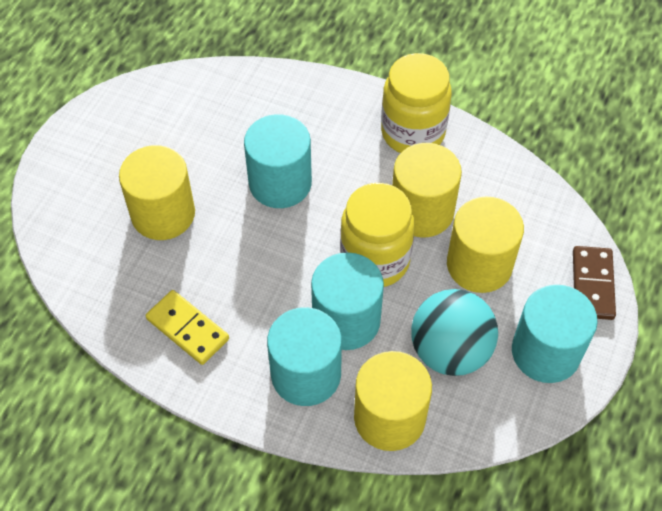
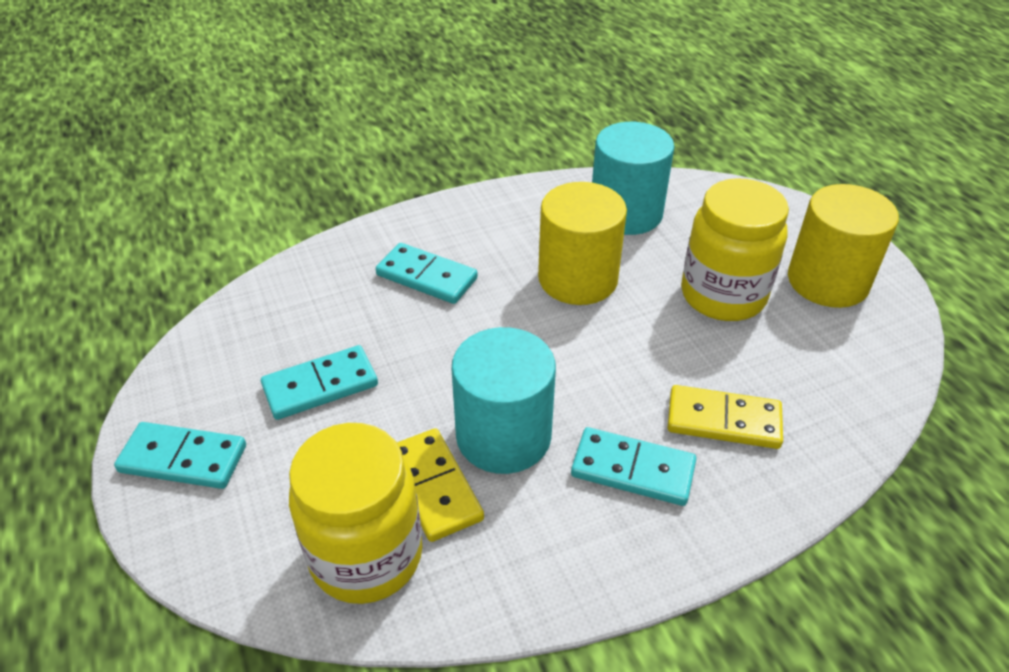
brown domino: [573,246,616,320] = 1 -> none = 0
turquoise ball: [411,289,498,376] = 1 -> none = 0
turquoise cylinder: [244,114,312,208] [267,307,342,406] [311,252,384,350] [512,285,598,383] = 4 -> [451,327,556,474] [592,122,674,235] = 2
turquoise domino: none = 0 -> [114,422,246,489] [261,345,378,420] [376,243,478,304] [571,427,697,506] = 4
yellow cylinder: [119,145,195,240] [354,351,432,451] [392,143,462,238] [447,197,524,293] = 4 -> [538,182,627,305] [788,184,899,308] = 2
yellow domino: [146,290,229,365] = 1 -> [397,428,484,542] [667,385,783,449] = 2

